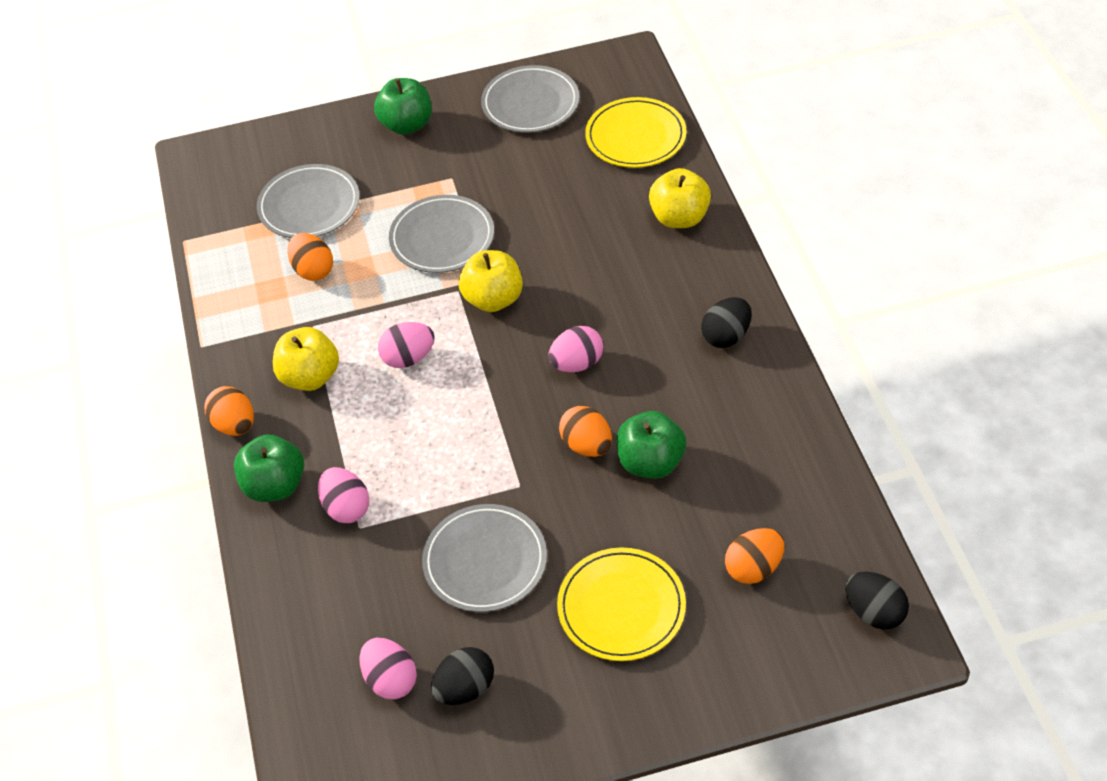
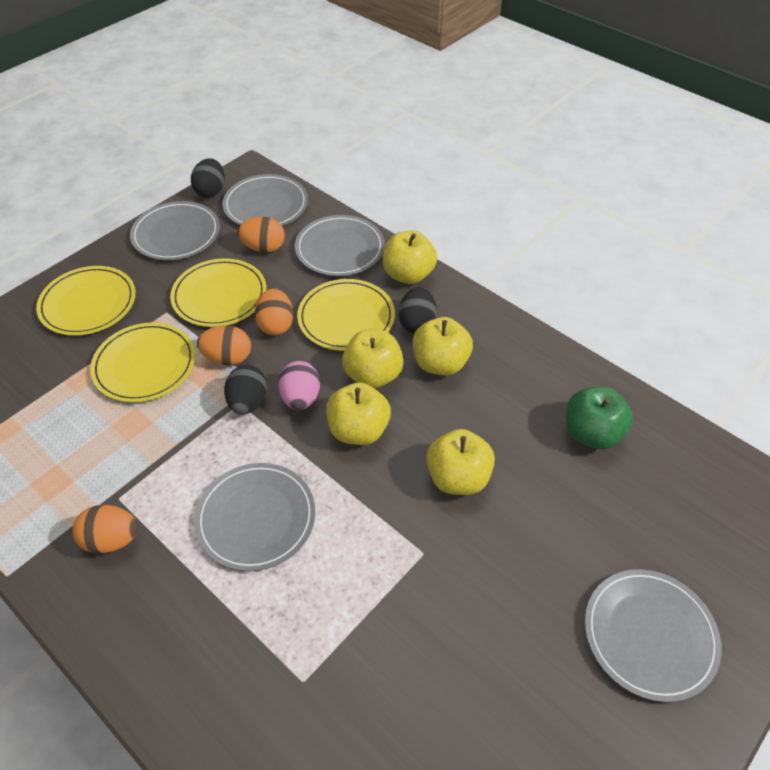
green apple: [234,434,304,502] [374,78,432,135] [616,411,686,479] = 3 -> [566,386,633,449] = 1
grey plate: [257,164,360,238] [389,195,494,273] [422,504,547,612] [481,65,579,133] = 4 -> [130,201,220,260] [194,463,315,571] [222,174,308,226] [295,215,385,276] [585,569,722,702] = 5
pink egg: [318,467,369,523] [359,638,417,699] [378,322,435,368] [548,326,603,372] = 4 -> [278,361,320,410] = 1
yellow apple: [273,327,339,391] [459,250,523,312] [649,168,711,228] = 3 -> [326,383,391,445] [342,329,404,388] [383,230,437,284] [413,317,473,375] [426,429,495,495] = 5
yellow plate: [557,548,686,661] [585,97,687,168] = 2 -> [36,266,136,336] [90,322,196,403] [170,258,267,327] [297,279,395,351] = 4

